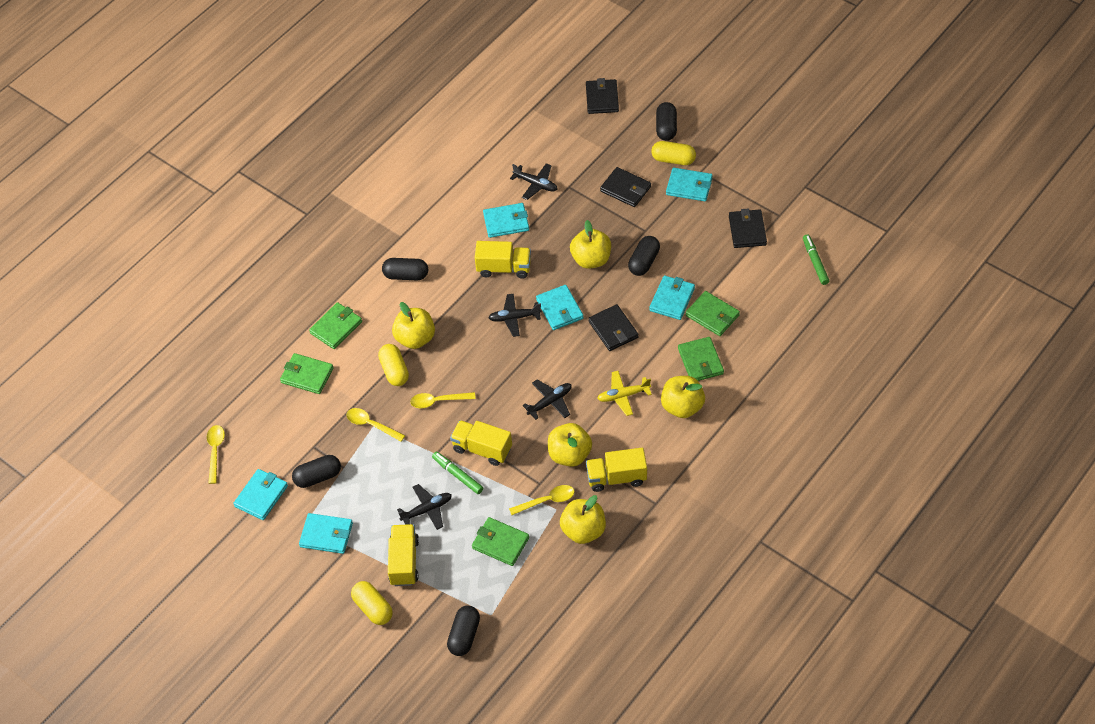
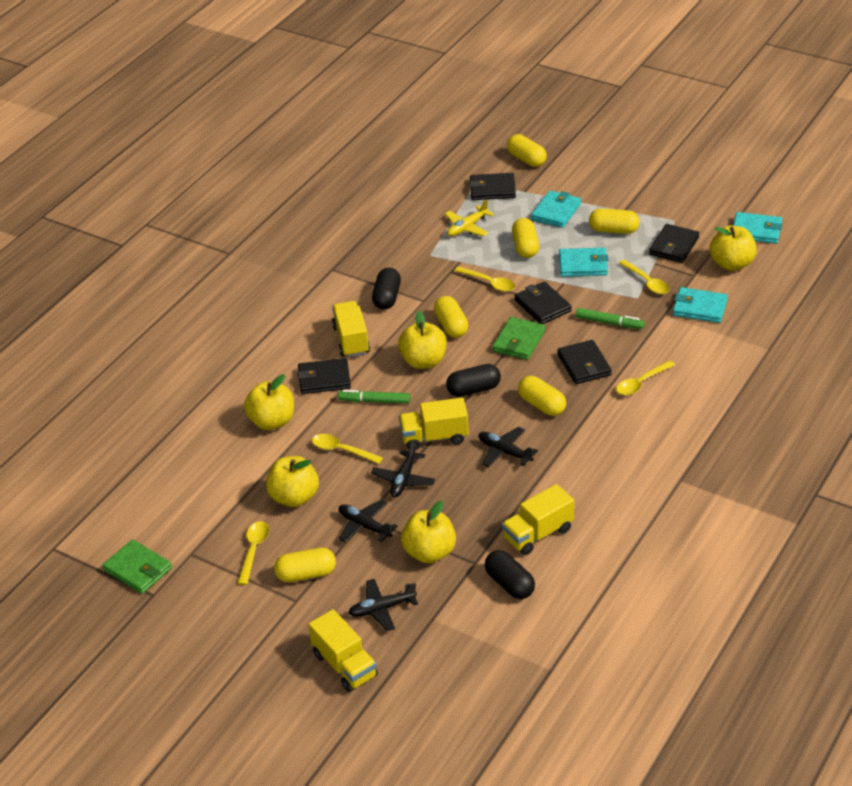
black capsule: [292,455,341,488] [382,258,428,280] [447,606,480,656] [628,236,660,276] [656,102,677,141] = 5 -> [372,268,401,310] [446,364,501,397] [485,550,535,599] = 3
black wallet: [586,78,619,114] [588,304,639,351] [600,167,651,207] [729,208,767,248] = 4 -> [297,358,351,394] [469,173,516,200] [514,282,572,324] [557,340,612,384] [649,224,699,263] = 5
green wallet: [280,353,334,394] [309,302,362,349] [472,517,529,566] [678,337,724,381] [686,291,740,336] = 5 -> [102,539,172,594] [493,317,545,360] = 2
turquoise wallet: [233,469,288,520] [299,513,353,554] [483,203,529,238] [536,285,584,330] [649,276,695,320] [666,168,713,202] = 6 -> [531,190,581,228] [559,248,608,277] [673,287,728,323] [733,212,782,244] = 4
yellow capsule: [351,581,393,625] [378,344,409,386] [651,141,696,165] = 3 -> [274,548,336,582] [434,296,469,338] [507,134,547,167] [512,218,539,258] [518,376,566,416] [589,208,640,234] = 6
yellow spoon: [207,425,225,484] [346,408,405,442] [410,392,476,408] [509,485,574,515] = 4 -> [238,521,269,585] [312,434,383,464] [455,266,515,292] [616,360,675,395] [619,259,670,294] = 5

